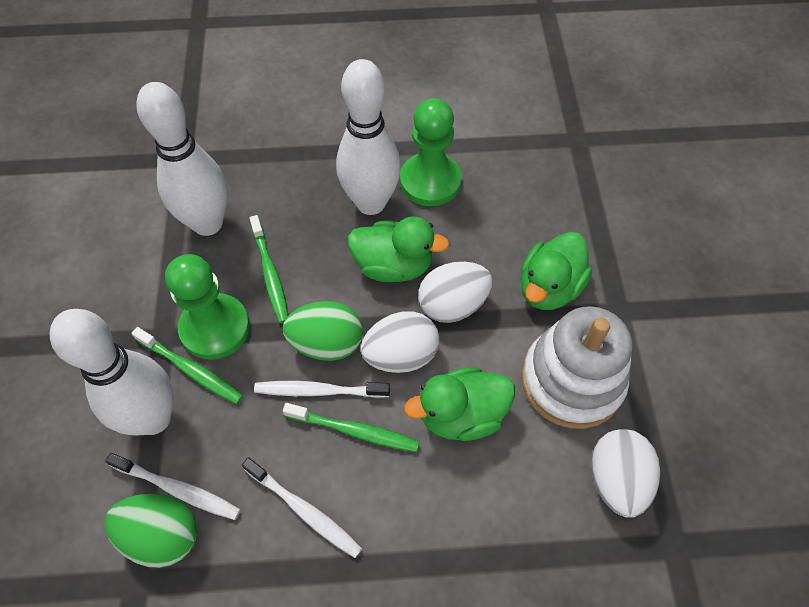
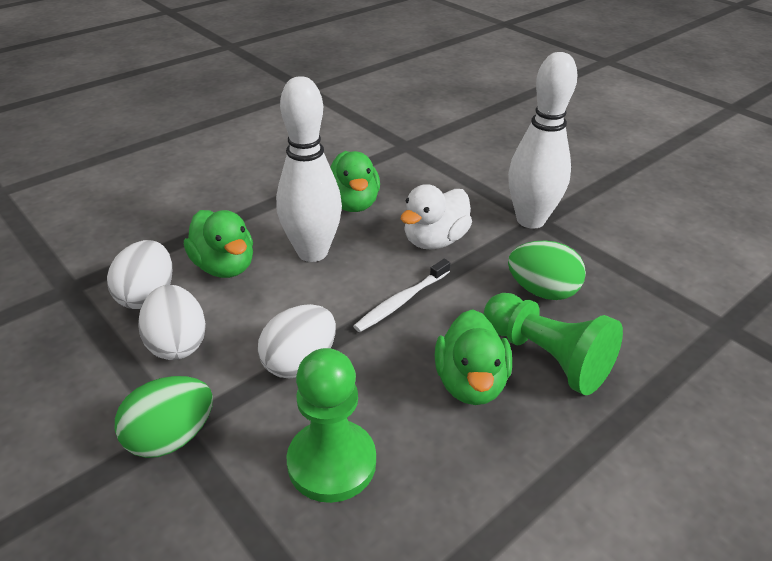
green toothbrush: [131,327,243,404] [249,215,288,323] [283,403,419,452] = 3 -> none = 0
white bowling pin: [50,309,174,435] [136,82,228,236] [336,59,401,215] = 3 -> [276,76,342,262] [508,52,577,229] = 2
white duck: none = 0 -> [401,184,472,249] = 1
white stacking toy: [522,306,632,429] = 1 -> none = 0
white toothbrush: [105,453,241,520] [242,457,362,558] [254,381,390,398] = 3 -> [353,259,450,332] = 1

